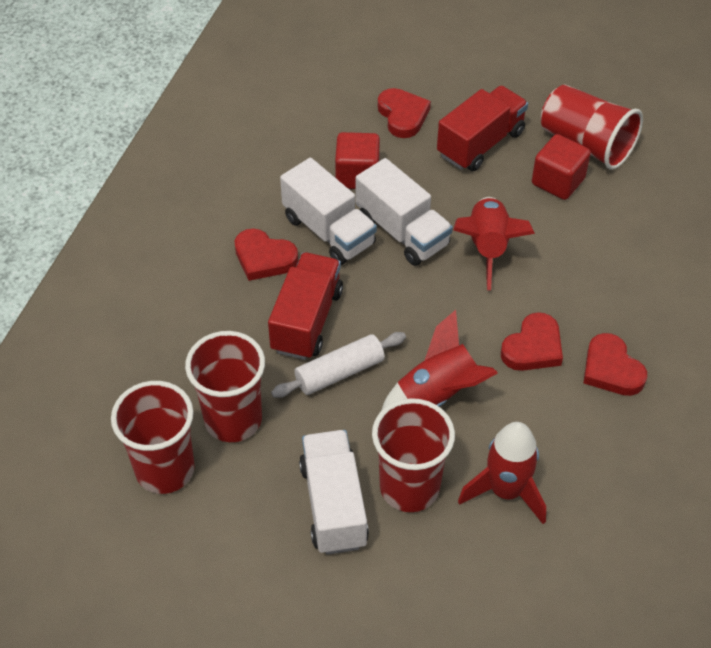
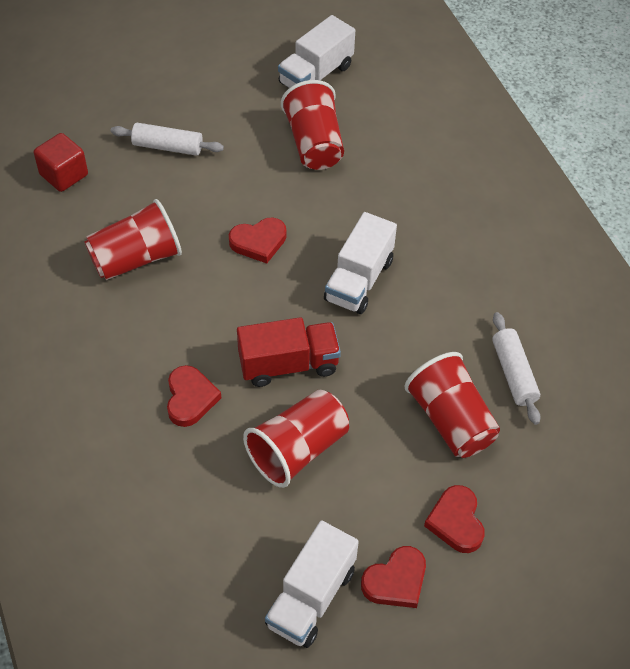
red cube: [335,132,380,189] [532,134,591,200] = 2 -> [34,133,88,192] = 1
red rocket: [381,310,498,411] [453,197,535,290] [458,422,546,524] = 3 -> none = 0
red truck: [268,252,343,360] [437,86,528,171] = 2 -> [237,317,341,387] = 1
white rolling pin: [271,332,406,398] = 1 -> [111,123,224,156] [492,312,541,425] = 2

